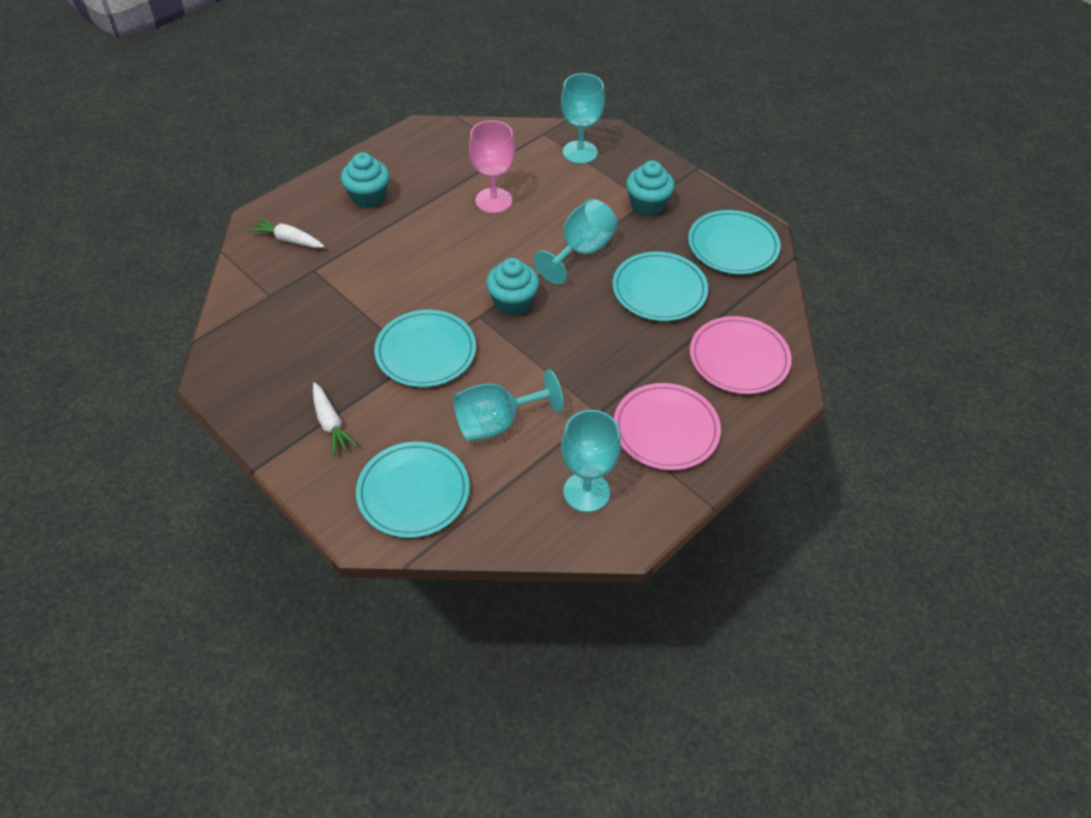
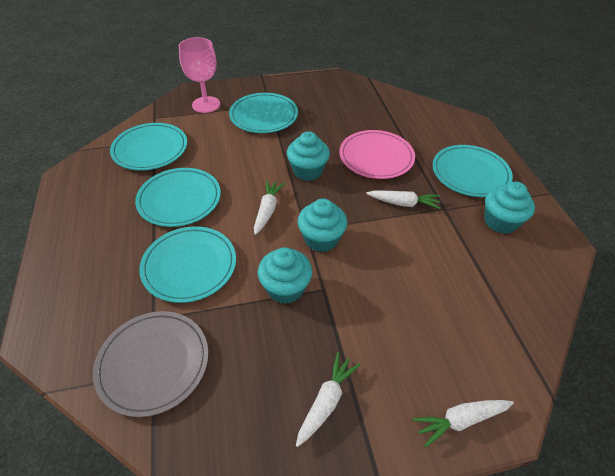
grey plate: none = 0 -> [93,311,208,417] = 1
pink plate: [614,383,721,470] [690,316,792,394] = 2 -> [339,130,415,179] = 1
turquoise cupcake: [341,152,389,208] [486,258,539,316] [626,161,674,216] = 3 -> [258,247,312,304] [287,131,330,181] [298,199,347,252] [484,182,535,234] = 4
turquoise goblet: [453,369,564,441] [534,199,618,284] [561,73,605,164] [561,410,621,512] = 4 -> none = 0
turquoise plate: [356,442,470,538] [374,310,476,387] [613,251,708,321] [688,210,781,274] = 4 -> [110,123,187,170] [135,168,221,227] [139,226,236,303] [229,93,298,133] [432,145,513,197] = 5
white carrot: [248,217,324,248] [313,382,358,456] = 2 -> [254,180,285,235] [296,352,361,447] [366,190,440,209] [412,400,514,447] = 4

